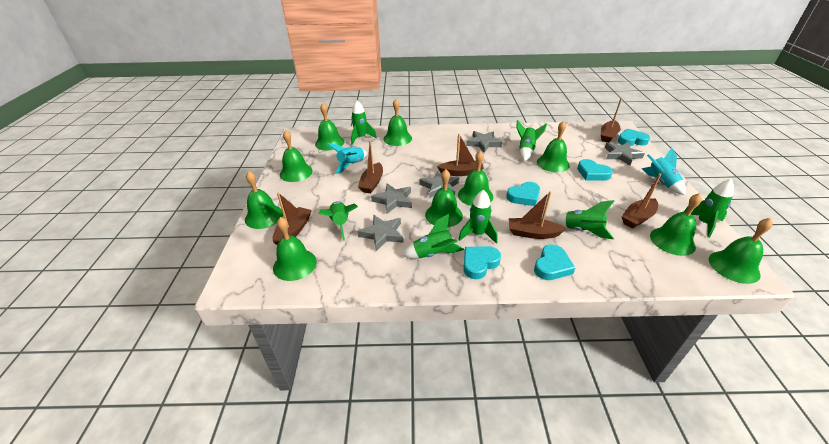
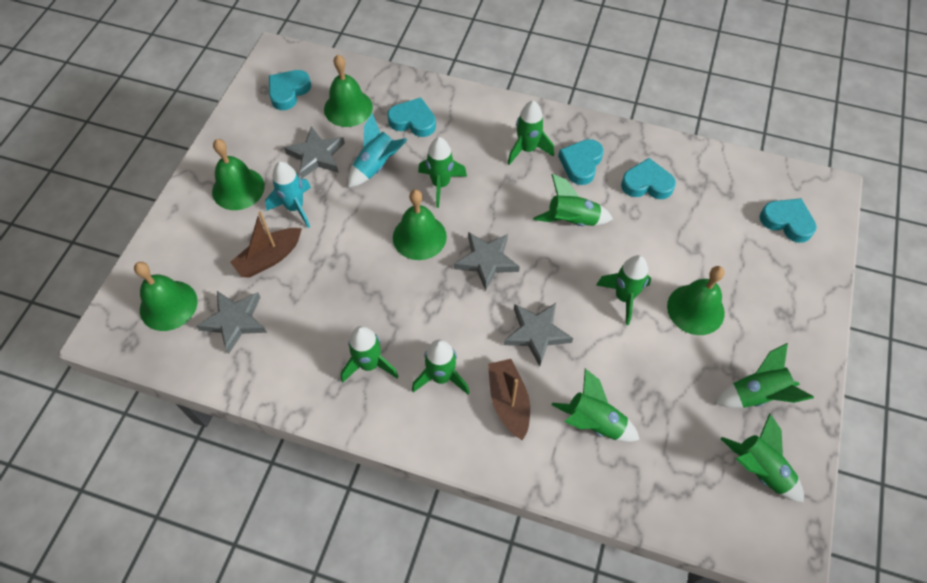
brown boat: [272,193,312,245] [358,141,383,193] [437,134,484,176] [509,191,567,239] [601,98,622,143] [622,173,661,229] = 6 -> [230,211,302,278] [488,359,530,441] = 2
green bell: [245,171,283,229] [273,217,317,281] [280,130,313,182] [315,103,344,150] [384,99,412,146] [425,169,463,227] [458,151,493,206] [537,121,570,172] [650,193,702,256] [709,218,773,284] = 10 -> [134,262,197,331] [212,139,265,210] [324,55,373,127] [393,189,447,260] [667,266,725,335] = 5
green rocket: [318,201,358,241] [351,100,377,145] [402,214,464,259] [458,190,498,244] [516,120,547,161] [553,200,614,239] [684,179,734,238] = 7 -> [341,326,398,383] [412,339,470,394] [418,137,467,208] [507,100,554,165] [533,174,613,226] [552,369,640,442] [596,255,651,325] [715,343,814,408] [721,413,804,502] = 9
grey star: [357,215,404,251] [371,183,412,214] [420,170,460,198] [466,131,502,153] [605,142,645,166] = 5 -> [196,291,267,354] [284,126,345,179] [454,232,520,291] [504,303,573,366] = 4

